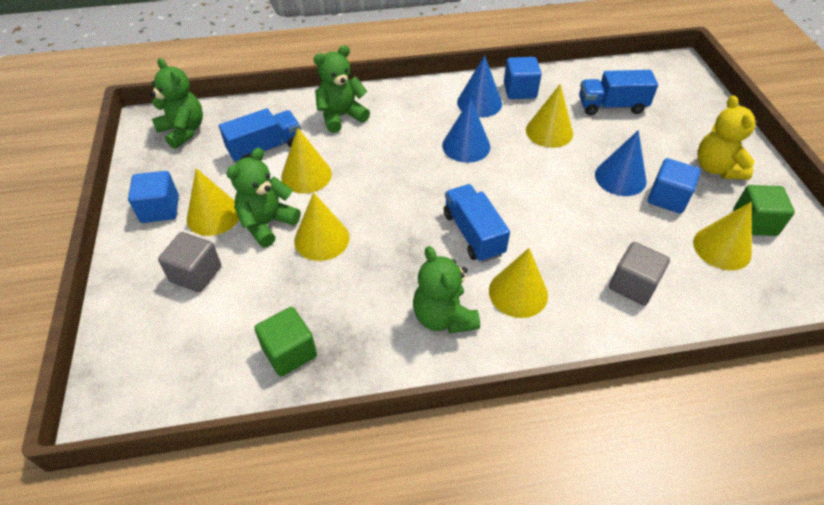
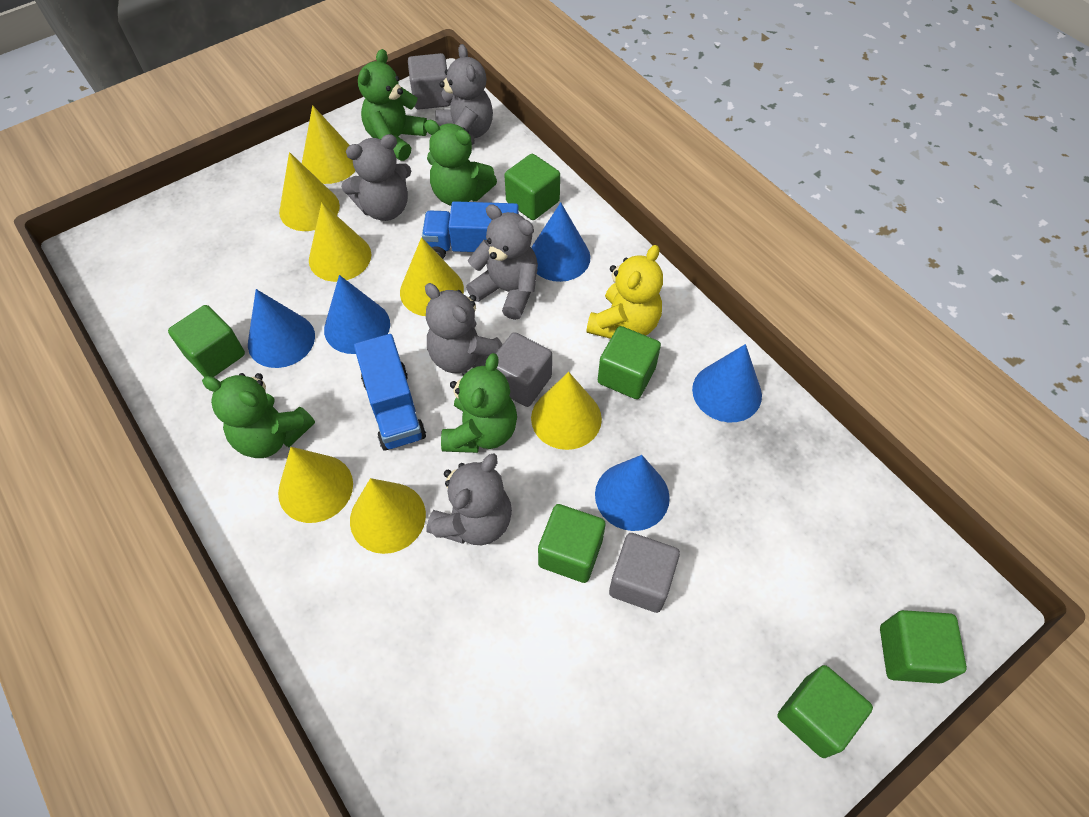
blue cone: [442,98,490,163] [457,55,502,117] [595,130,646,196] = 3 -> [248,289,315,368] [324,275,390,354] [531,202,591,282] [595,455,670,531] [692,344,762,422] = 5
blue cube: [128,171,179,223] [504,57,542,99] [648,158,701,214] = 3 -> none = 0
blue truck: [219,108,301,162] [444,184,510,263] [579,70,658,115] = 3 -> [354,334,426,451] [422,201,519,259] = 2
green cube: [254,307,317,377] [733,185,795,236] = 2 -> [168,305,245,377] [504,154,560,220] [538,504,605,583] [598,326,661,399] [778,665,873,758] [880,610,967,684] = 6
grey cube: [158,232,221,292] [609,242,670,305] = 2 -> [408,53,451,110] [496,332,552,407] [609,533,680,613] = 3
grey teddy bear: none = 0 -> [341,134,411,221] [425,283,503,373] [426,453,512,545] [435,44,493,145] [466,204,538,320] = 5
yellow cone: [187,168,239,236] [281,128,332,193] [294,192,350,261] [489,248,548,318] [526,84,573,148] [693,202,752,270] = 6 -> [278,447,353,523] [279,152,340,231] [302,105,355,184] [309,202,371,282] [350,478,426,554] [400,237,464,316] [531,372,602,450] = 7

